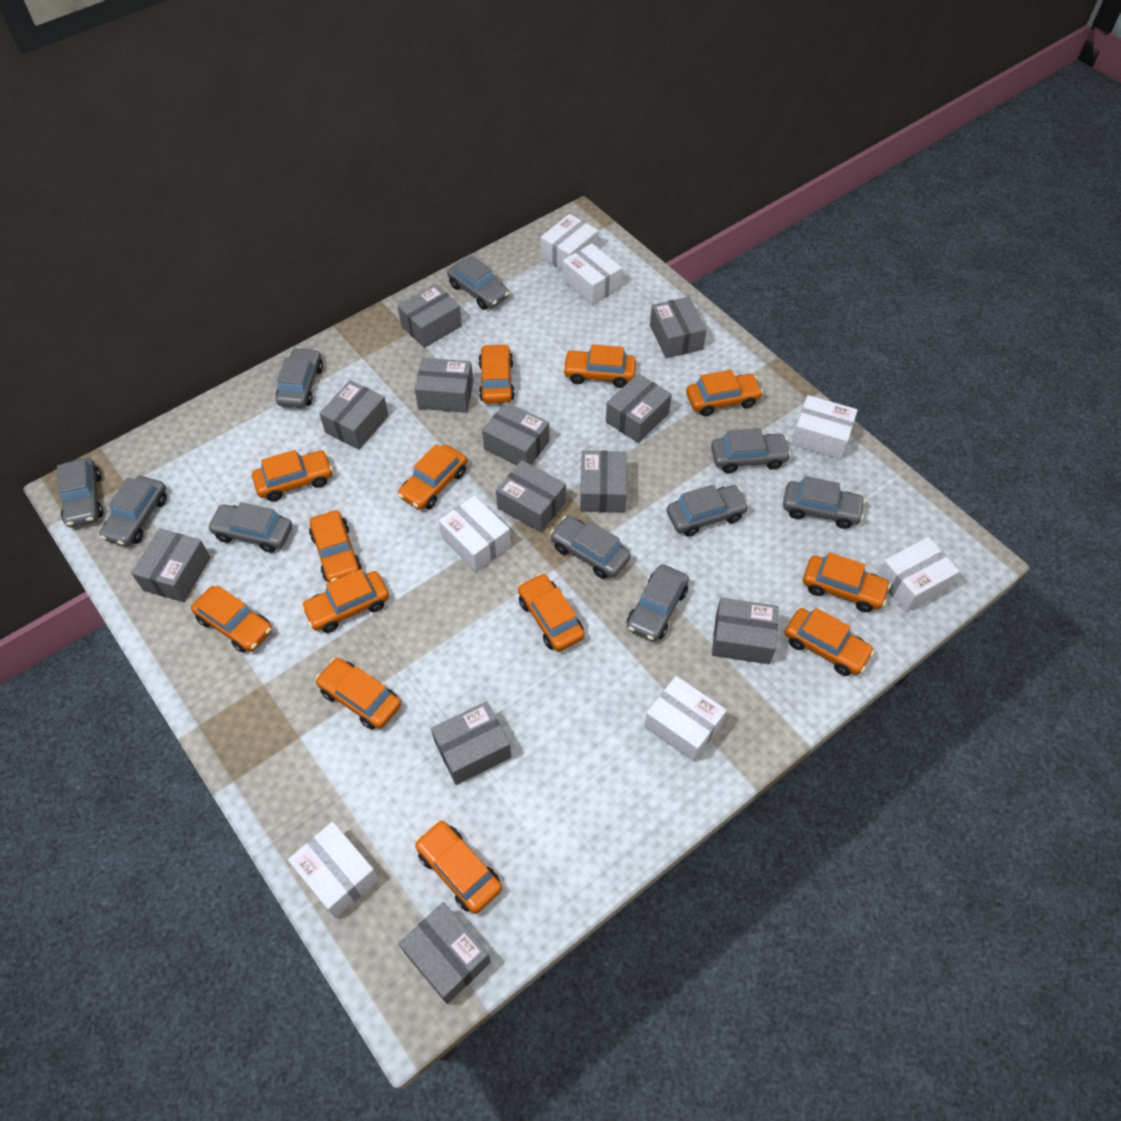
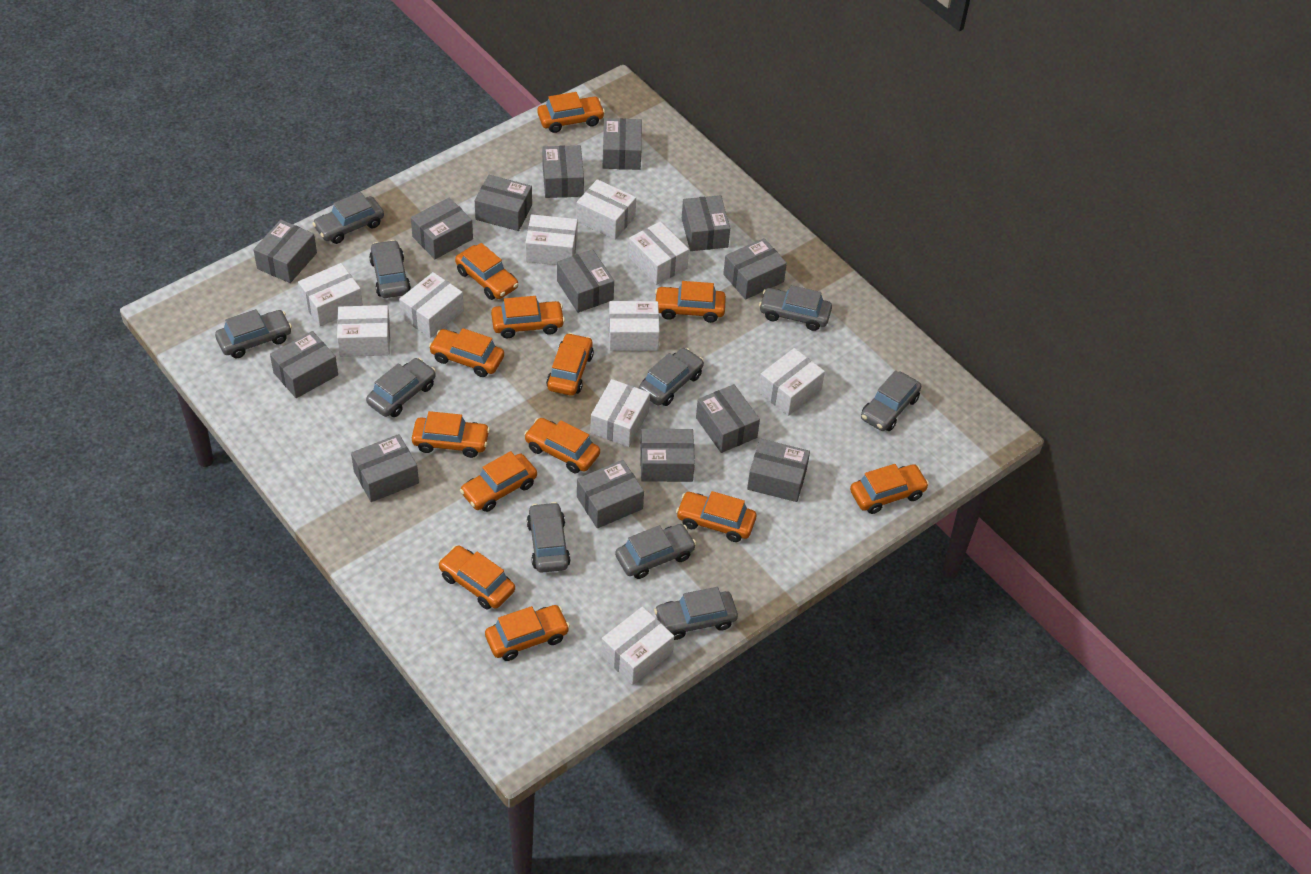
grey box: [131,528,211,602] [319,380,389,449] [398,284,462,348] [399,902,491,1004] [415,358,473,413] [431,701,511,785] [482,402,549,465] [496,460,566,532] [580,450,627,513] [606,373,672,443] [650,297,707,358] [712,598,779,664] = 12 -> [253,220,317,283] [270,331,338,398] [351,434,419,502] [411,197,473,259] [475,175,532,231] [542,145,584,198] [557,249,614,313] [577,460,644,528] [603,118,642,170] [640,429,695,482] [682,195,730,251] [696,384,760,453] [723,238,787,300] [747,439,810,502] = 14
white box: [288,822,379,918] [439,495,511,572] [540,214,598,271] [563,243,622,306] [644,676,727,762] [791,395,858,460] [877,537,960,612] = 7 -> [298,263,363,326] [337,305,390,357] [399,272,464,338] [525,214,578,265] [576,179,636,240] [590,379,650,447] [601,607,674,685] [609,301,660,351] [628,221,689,285] [758,348,825,416] = 10

